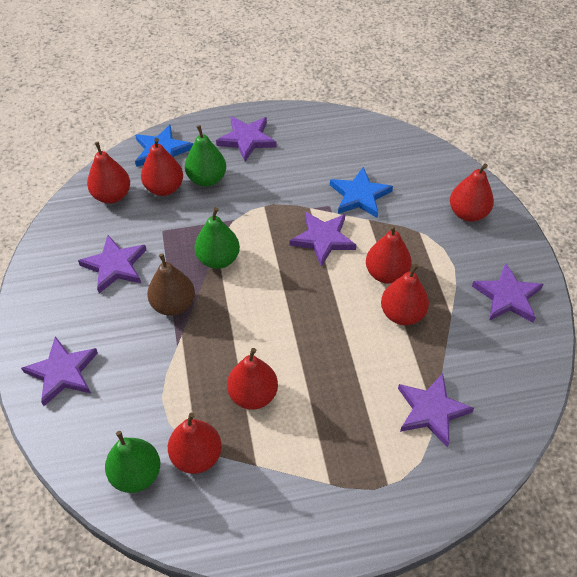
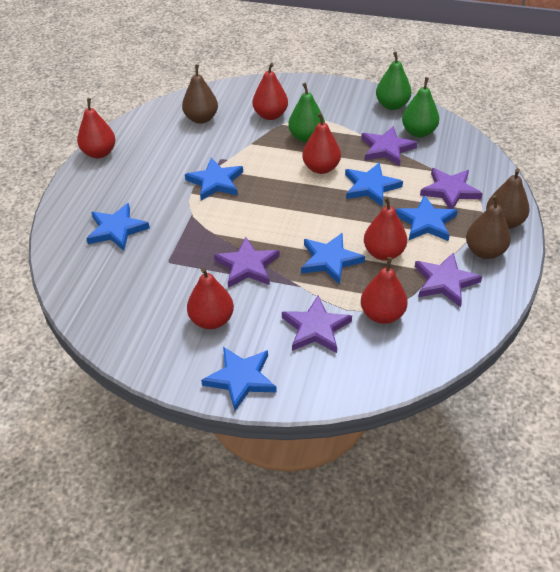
blue star: [135,125,193,167] [330,167,393,218] = 2 -> [86,203,150,251] [185,158,243,201] [201,347,277,411] [301,233,365,285] [345,162,403,207] [395,195,458,241] = 6
brown pear: [147,253,195,316] = 1 -> [182,65,218,124] [466,195,511,259] [486,168,529,229] = 3
purple star: [21,336,98,406] [78,235,146,293] [216,116,276,162] [290,212,356,267] [398,373,474,447] [472,263,544,323] = 6 -> [214,237,280,288] [282,296,352,353] [361,126,417,166] [415,253,482,307] [420,168,483,209] = 5
red pear: [87,142,130,204] [141,138,183,196] [168,413,222,474] [227,348,278,410] [366,225,412,284] [381,264,429,325] [450,163,494,222] = 7 -> [77,98,116,158] [187,268,234,329] [253,62,288,120] [302,113,341,174] [361,257,408,324] [364,197,407,261] = 6

